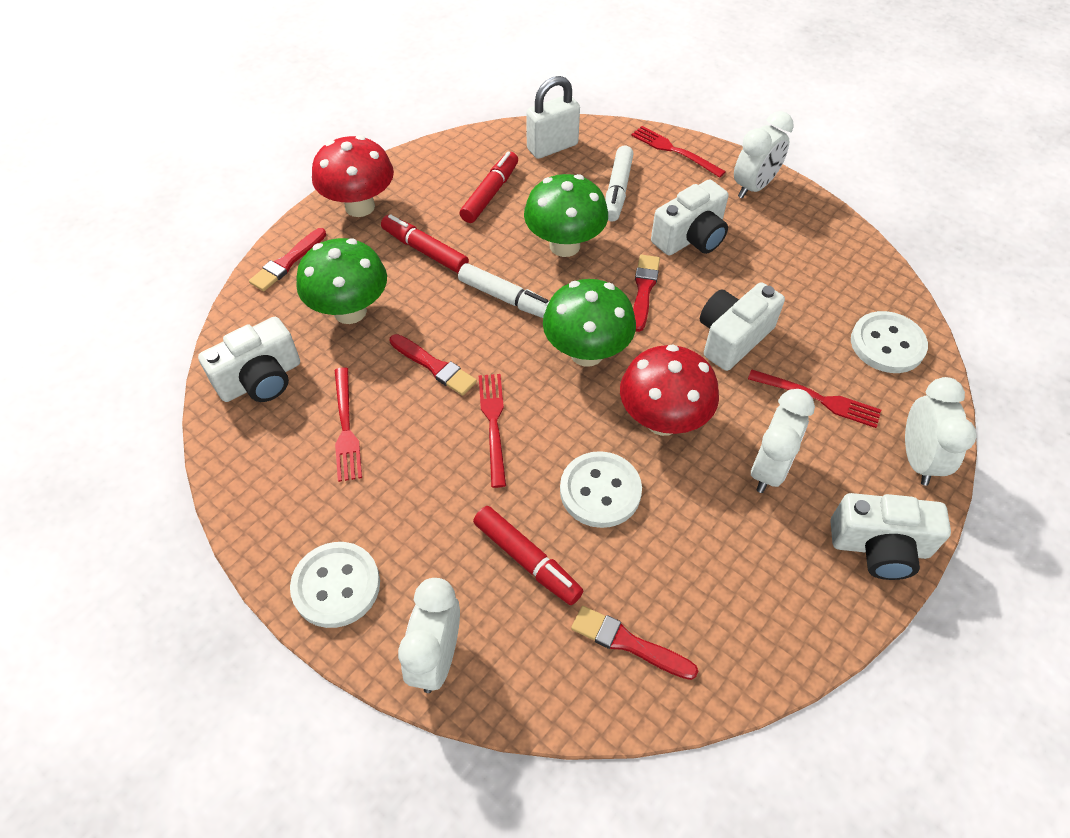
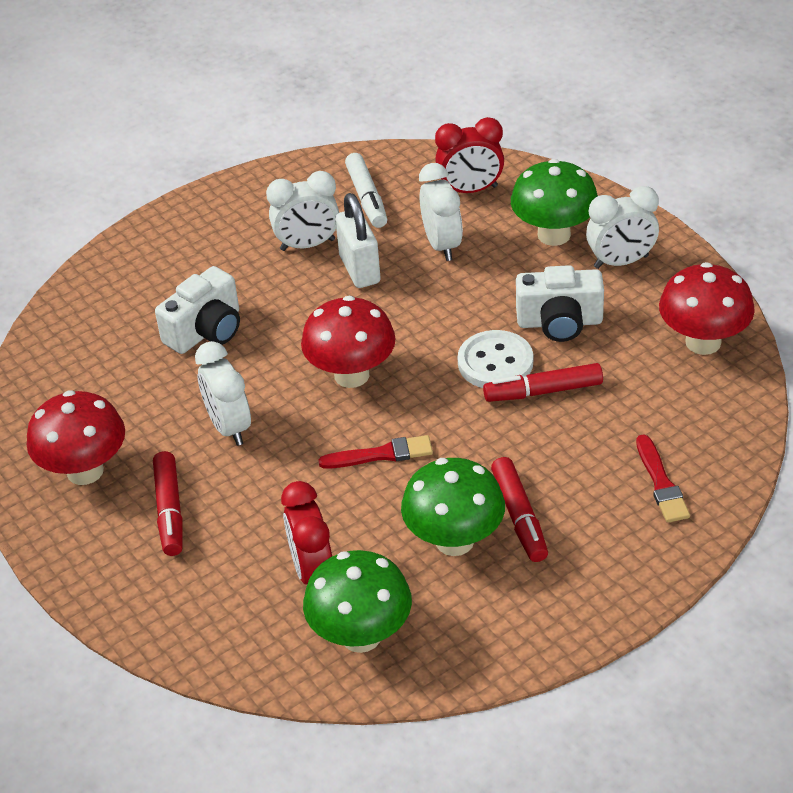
red brush: [249,228,326,291] [390,334,477,396] [571,606,698,680] [633,255,660,332] = 4 -> [318,435,433,469] [636,434,690,523] = 2
red clock: none = 0 -> [281,481,332,585] [435,117,504,193] = 2
red fork: [335,367,362,482] [478,374,506,488] [631,126,726,178] [748,369,881,428] = 4 -> none = 0
red mushroom: [312,135,394,217] [620,344,719,436] = 2 -> [27,390,125,485] [301,296,396,388] [659,262,755,355] = 3
white button: [290,542,380,628] [560,451,642,528] [851,311,928,373] = 3 -> [458,330,533,388] = 1
white camera: [198,317,300,402] [651,179,728,256] [700,283,785,371] [830,493,951,580] = 4 -> [155,266,240,354] [516,265,604,342] = 2
white marker: [458,263,549,318] [605,146,634,221] = 2 -> [345,153,387,228] = 1

